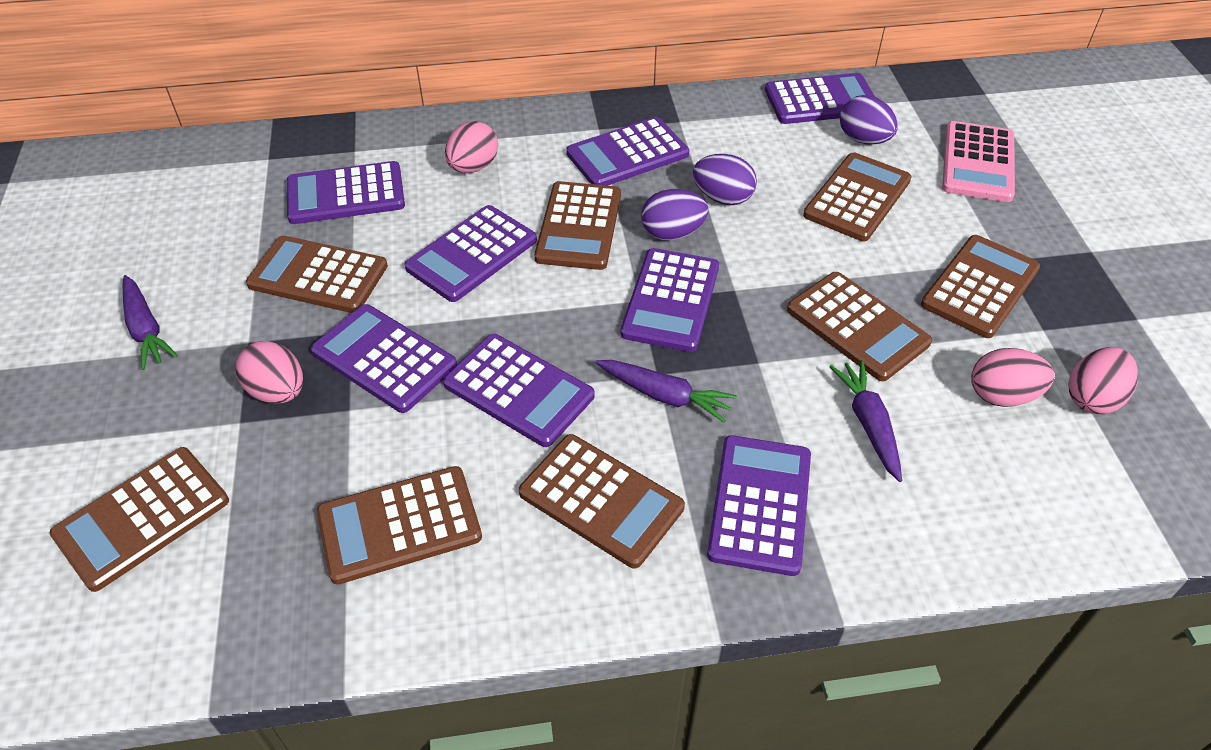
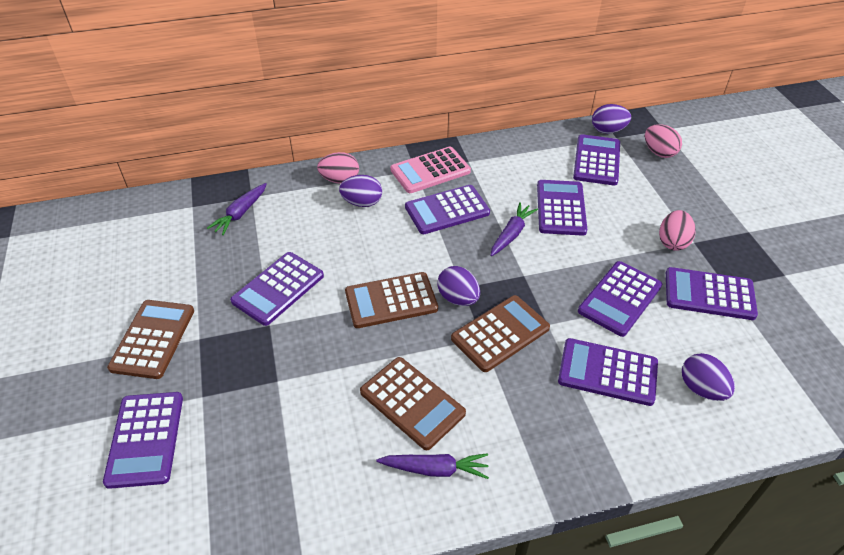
brown calculator: [50,447,229,592] [246,235,388,313] [317,466,482,584] [519,434,685,568] [534,181,621,270] [787,272,932,381] [803,152,912,241] [921,235,1040,338] = 8 -> [107,300,194,379] [345,272,438,328] [360,357,466,450] [451,295,550,372] = 4
pink egg: [236,341,303,404] [445,121,498,173] [971,348,1055,407] [1069,347,1138,414] = 4 -> [317,152,359,184] [645,124,682,158] [659,210,696,251] = 3
purple egg: [641,189,708,240] [693,154,757,205] [840,95,898,144] = 3 -> [339,175,382,207] [437,266,480,306] [592,104,631,134] [682,353,735,401] = 4

